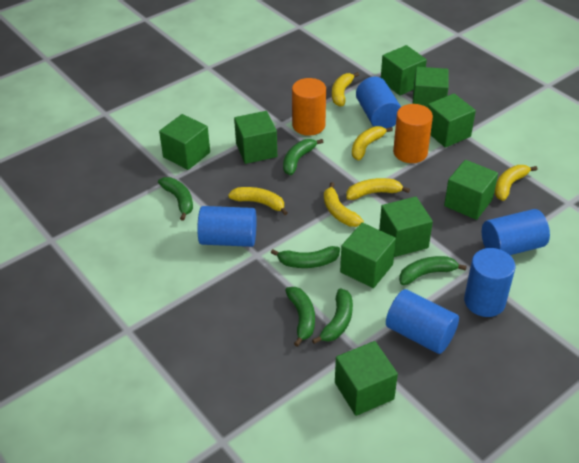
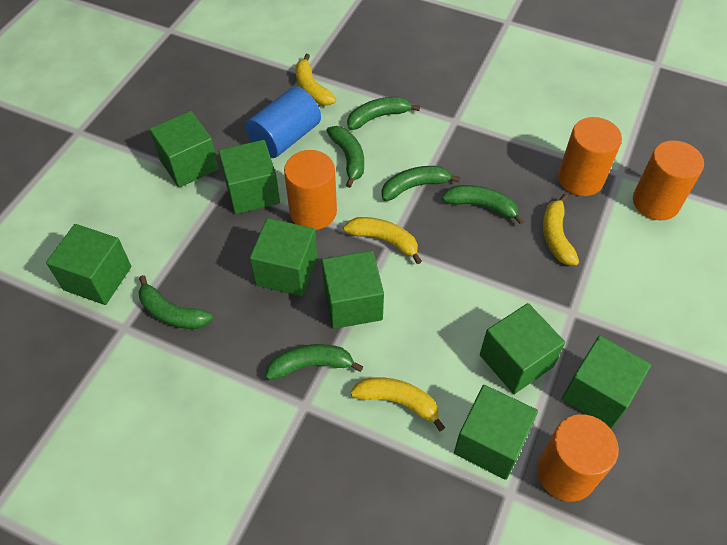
blue cylinder: [197,206,256,247] [356,77,401,128] [386,289,459,354] [464,248,515,317] [482,209,550,255] = 5 -> [246,87,321,158] = 1
green cube: [159,114,210,170] [234,111,277,164] [335,341,398,416] [340,223,396,288] [379,197,433,257] [381,45,427,95] [412,67,449,108] [428,93,476,148] [444,160,498,220] = 9 -> [46,224,131,305] [150,111,219,188] [218,140,280,214] [250,218,317,296] [322,251,384,329] [454,385,538,480] [480,303,565,394] [562,335,651,429] = 8
orange cylinder: [292,78,326,136] [393,104,433,163] = 2 -> [284,150,337,230] [537,414,619,502] [558,117,622,196] [633,140,704,220] = 4
yellow banana: [228,187,288,215] [324,182,364,227] [332,72,359,107] [346,178,410,200] [352,126,393,160] [495,165,537,201] = 6 -> [296,54,336,105] [343,217,422,264] [350,377,445,432] [543,194,579,265] = 4

